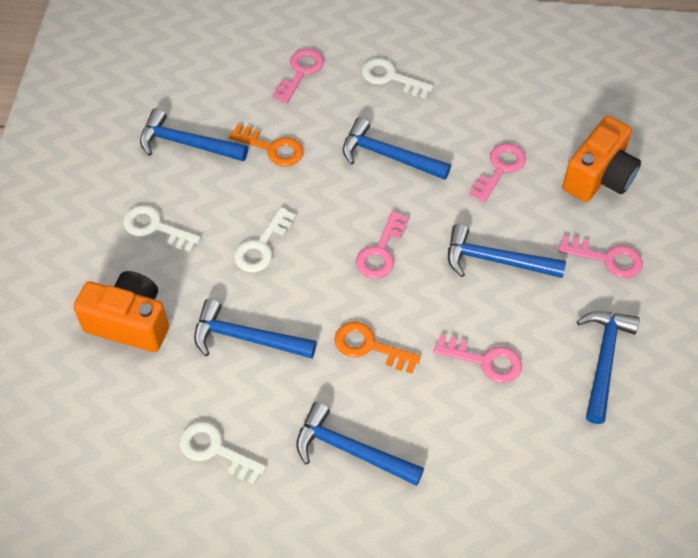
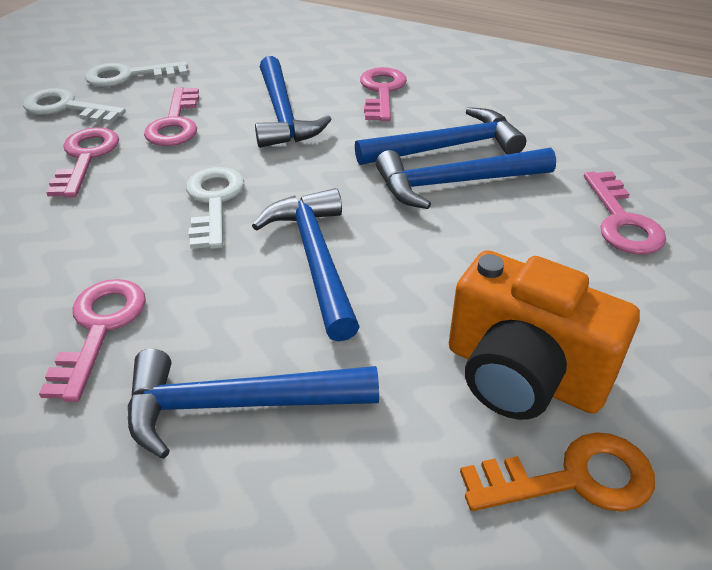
blue hammer: [140,108,248,161] [194,299,317,358] [296,402,424,486] [343,117,451,180] [448,224,566,278] [577,311,640,424] = 6 -> [128,349,379,459] [252,188,360,342] [255,56,332,148] [355,107,526,165] [376,148,556,209] = 5
orange camera: [73,271,169,352] [562,116,641,202] = 2 -> [449,250,640,420] = 1
orange key: [229,124,304,166] [334,322,421,373] = 2 -> [460,432,655,512] = 1
white key: [123,205,201,252] [180,421,266,484] [234,207,296,272] [361,58,434,99] = 4 -> [23,88,126,124] [85,61,188,87] [186,167,244,249] = 3

